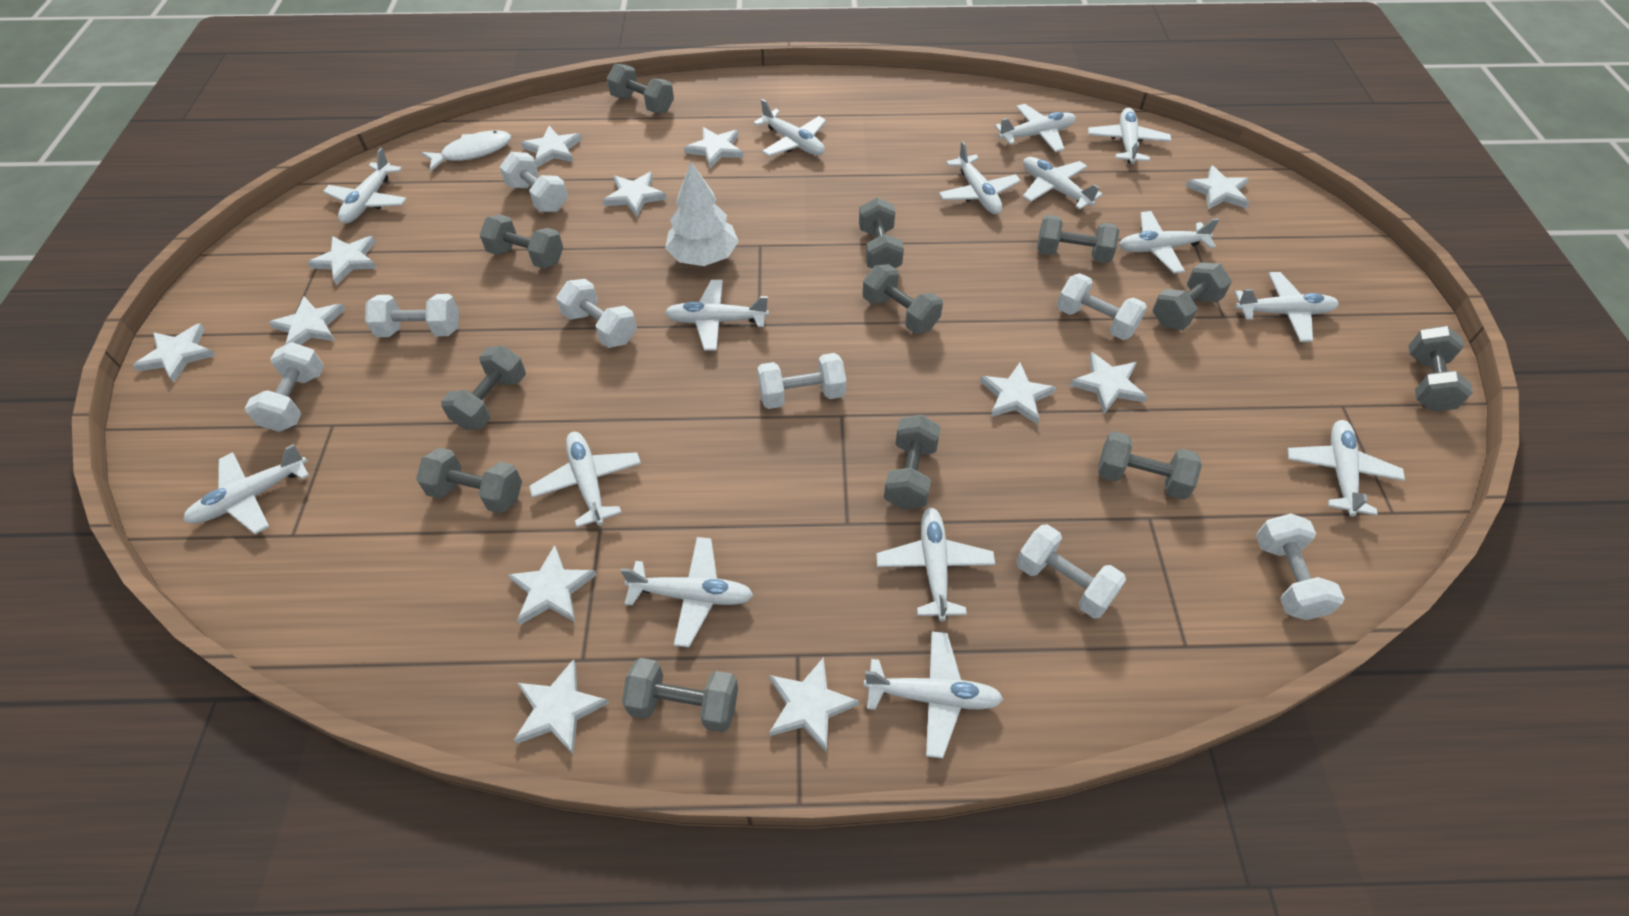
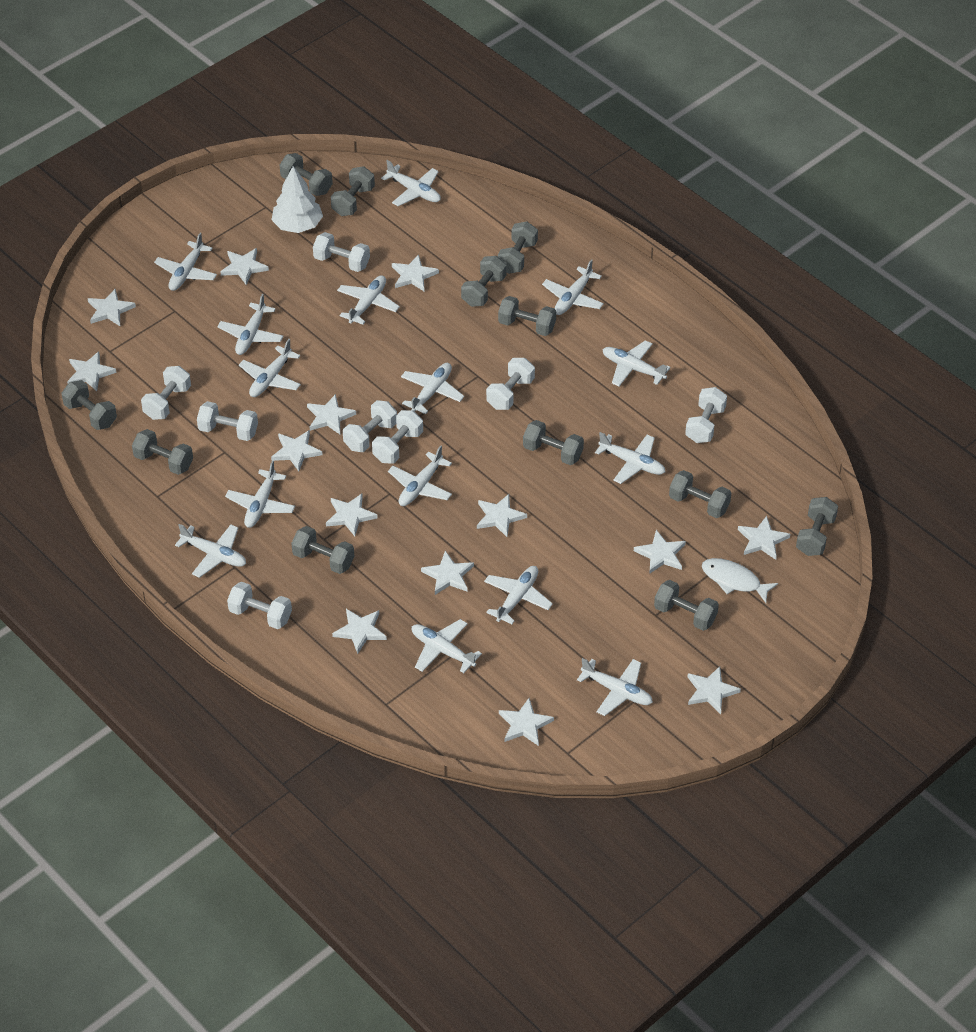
white star: [133,323,216,383] [268,297,346,345] [307,236,377,285] [507,545,597,625] [514,659,609,754] [521,126,582,167] [603,172,667,217] [684,127,744,169] [769,657,859,753] [980,362,1056,425] [1070,352,1147,414] [1185,165,1249,210] = 12 -> [67,351,116,391] [88,289,136,326] [220,248,269,285] [271,430,323,471] [307,394,356,434] [326,494,378,536] [332,609,387,654] [392,254,439,291] [421,551,474,595] [477,494,527,537] [499,698,554,746] [634,530,686,574] [688,666,741,714] [738,516,790,560] = 14

